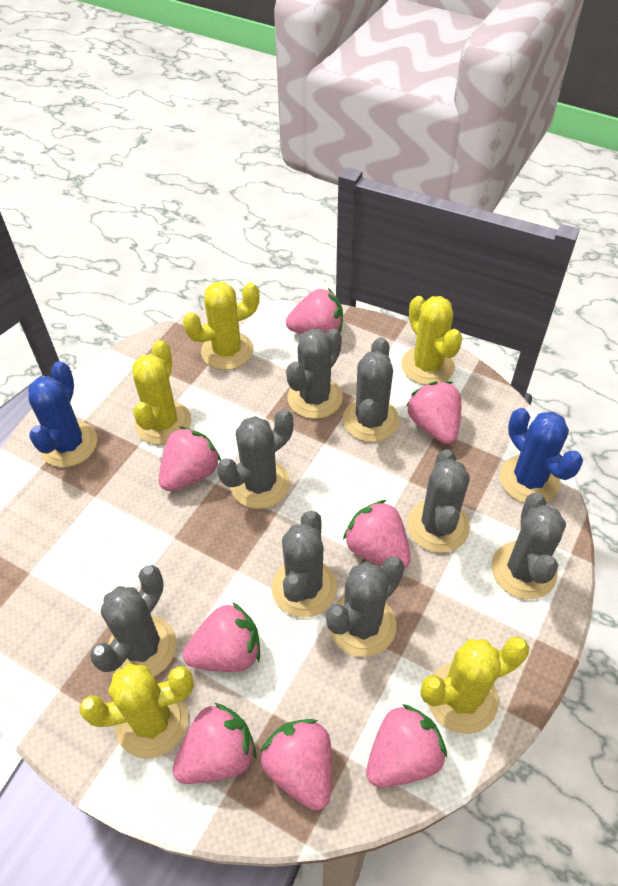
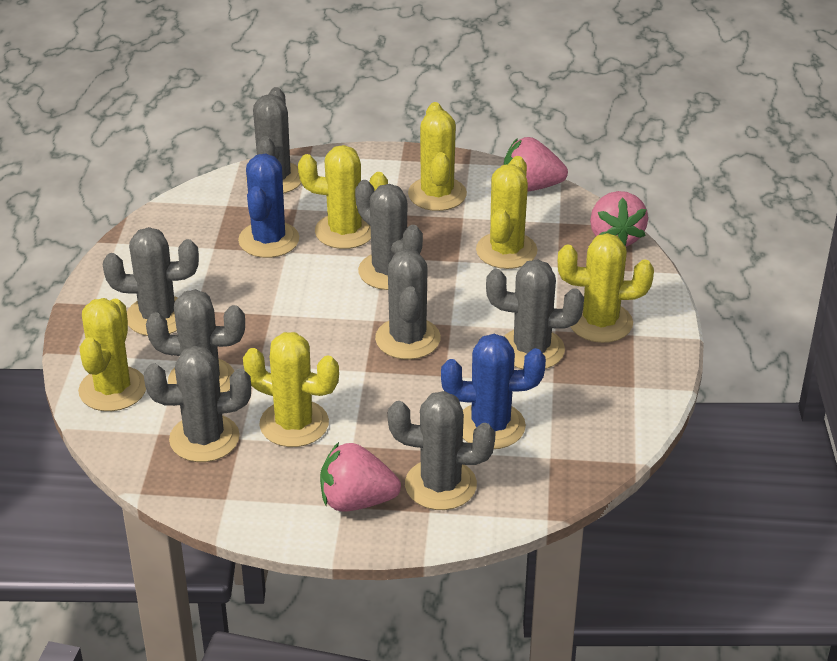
pink strawberry: [159,426,221,491] [173,703,257,784] [183,603,260,672] [261,719,332,810] [286,288,343,334] [343,500,411,568] [366,704,447,788] [407,381,461,444] = 8 -> [320,442,401,512] [504,137,568,192] [590,191,648,246] = 3
yellow cactus: [79,663,194,759] [132,340,191,445] [183,282,259,370] [401,296,462,385] [420,637,529,734] = 5 -> [78,298,146,411] [243,332,339,447] [298,145,388,249] [408,102,467,211] [476,156,537,269] [558,233,654,343] = 6

